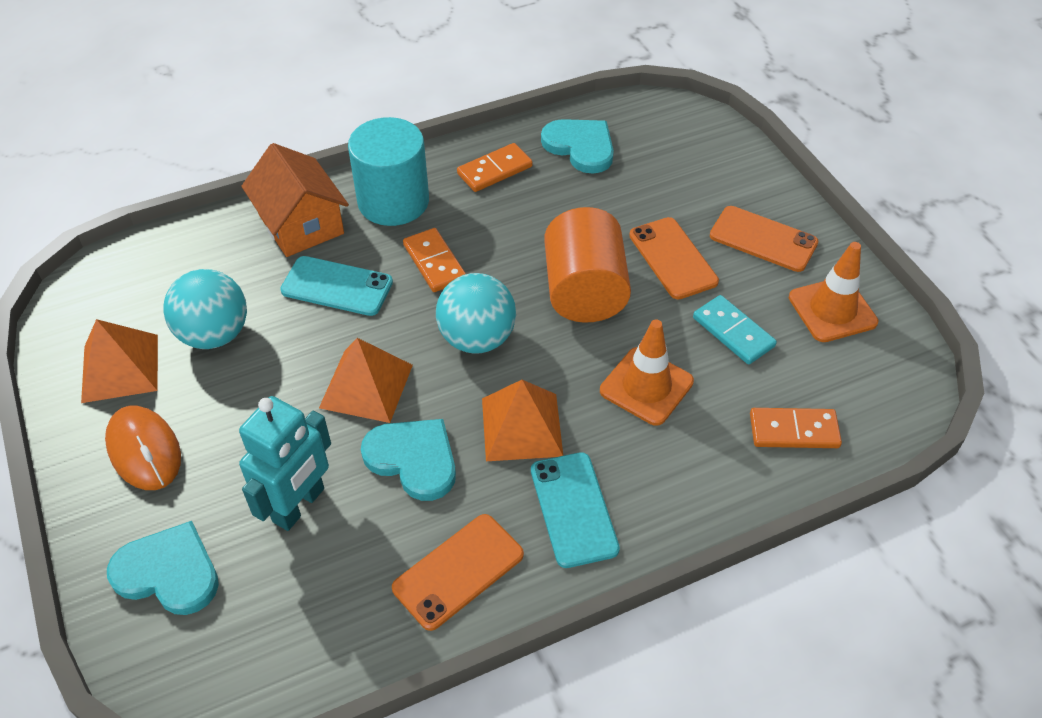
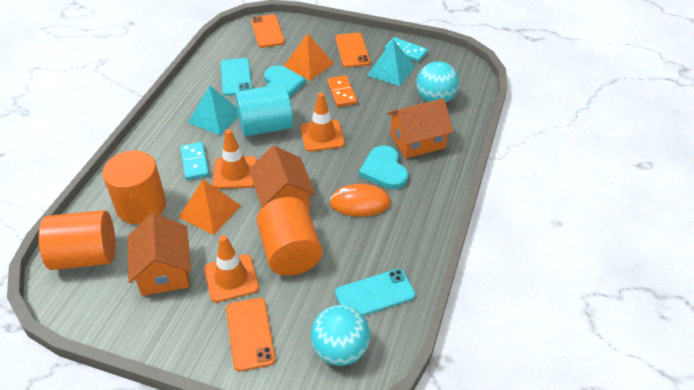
orange cylinder: [544,207,631,323] = 1 -> [39,210,116,270] [102,150,166,224] [256,197,322,276] = 3
orange domino: [403,228,466,292] [457,143,532,192] [750,408,842,448] = 3 -> [327,75,357,107] = 1
orange house: [241,143,349,257] = 1 -> [128,213,191,296] [249,146,316,212] [387,98,453,159] = 3
orange pyramid: [81,319,158,403] [319,338,413,423] [482,380,563,461] = 3 -> [178,180,241,235] [284,33,334,80] = 2
orange traffic cone: [600,319,694,426] [789,242,878,342] = 2 -> [204,235,259,303] [213,129,257,189] [300,93,345,152] = 3
turquoise domino: [693,295,777,364] = 1 -> [180,142,209,180] [385,37,428,62] = 2
turquoise heart: [107,521,219,615] [361,419,456,501] [541,119,614,174] = 3 -> [264,65,306,98] [359,146,408,189] = 2
turquoise pyramid: none = 0 -> [188,85,239,135] [367,40,415,86] = 2
turquoise robot: [239,396,331,531] = 1 -> none = 0

